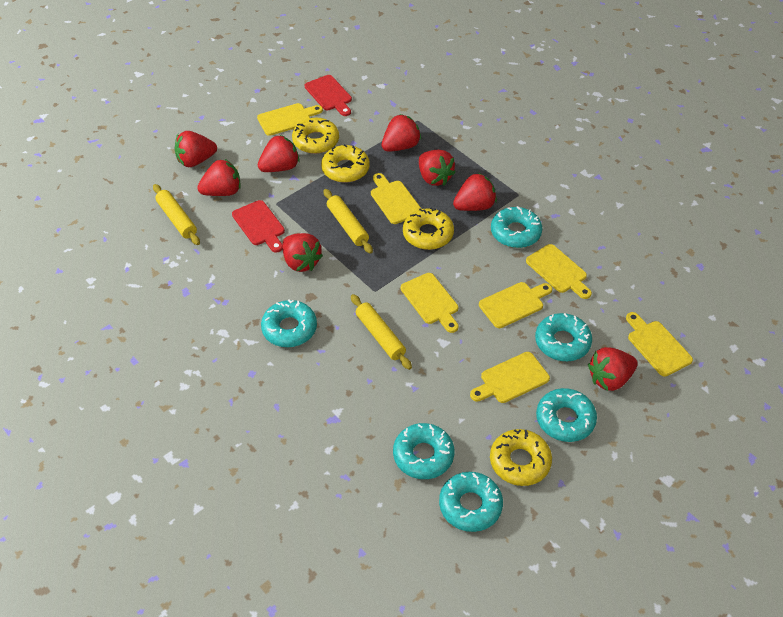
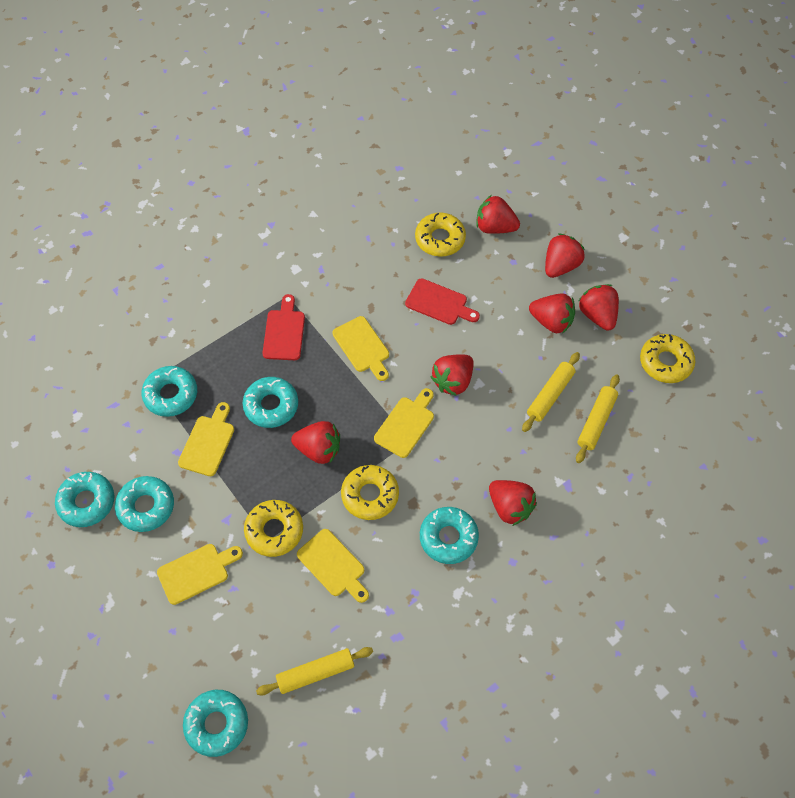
red strawberry: [175,131,217,167] [197,159,241,196] [258,135,299,172] [282,233,323,272] [381,114,421,152] [419,150,456,186] [453,173,497,211] [588,347,638,391] = 8 -> [291,421,340,464] [430,354,474,396] [476,195,520,234] [489,480,537,526] [529,293,575,334] [545,233,585,278] [579,284,619,331] = 7
yellow cutting board: [257,103,323,136] [371,173,421,224] [401,273,458,333] [470,352,550,403] [479,282,552,328] [526,244,592,299] [626,312,693,377] = 7 -> [157,544,243,605] [178,402,234,476] [297,529,369,603] [332,316,389,381] [374,388,434,458] = 5

